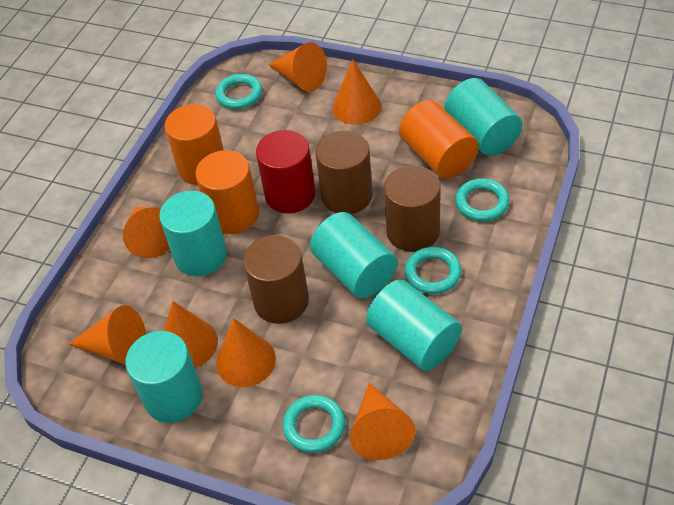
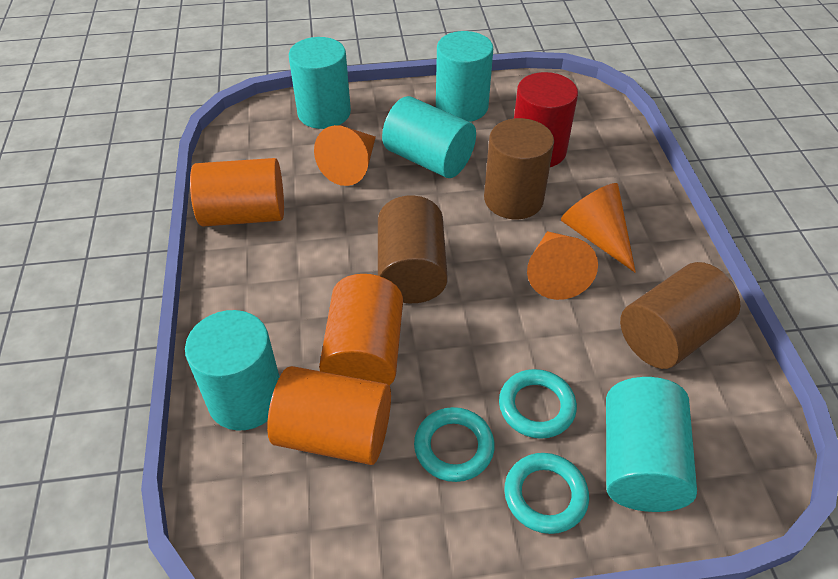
orange cone: [69,305,146,364] [123,207,170,258] [164,301,218,368] [216,318,276,387] [268,42,327,92] [333,60,381,125] [350,383,416,460] = 7 -> [314,125,376,186] [527,231,598,300] [561,183,636,273] = 3
turquoise ring: [215,74,262,109] [283,395,345,453] [405,247,462,294] [455,178,510,221] = 4 -> [414,407,495,482] [499,369,577,439] [504,453,589,534] = 3

